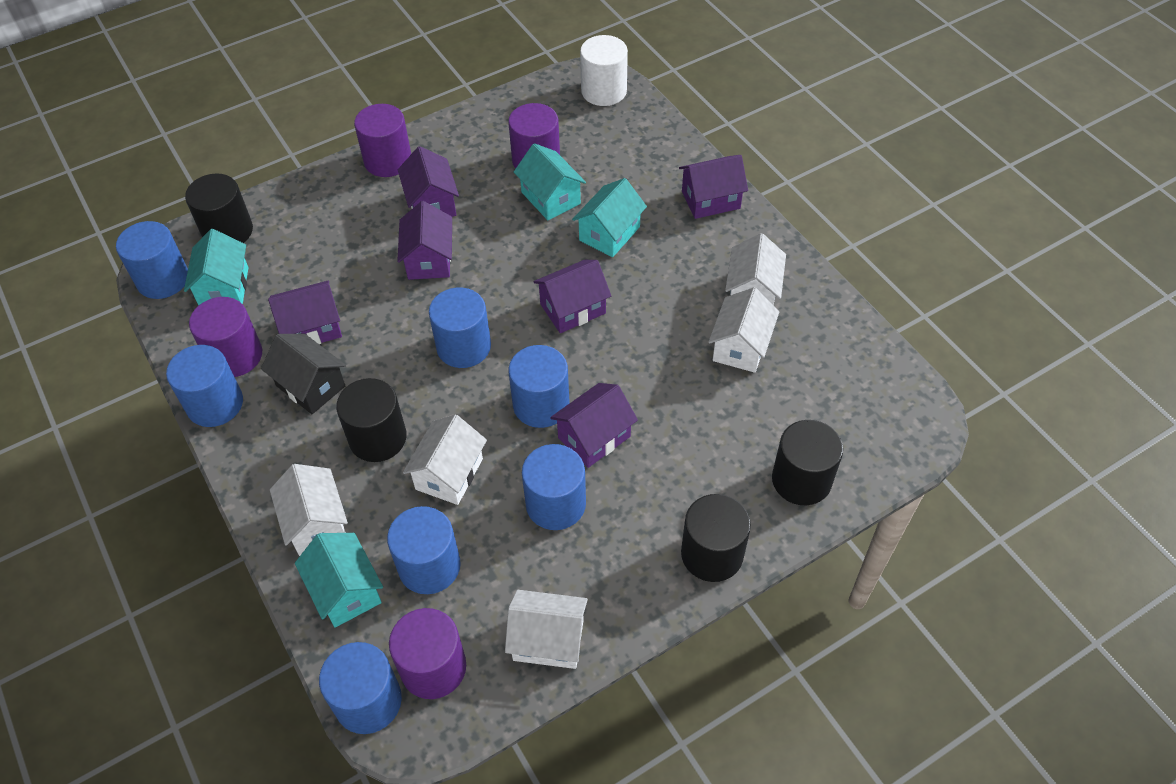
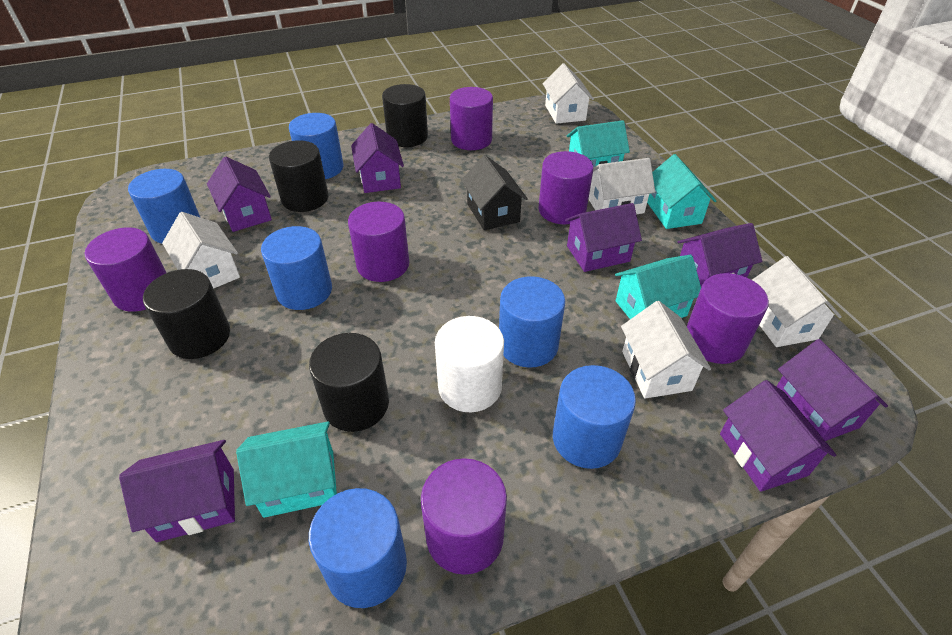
blue cylinder: [116,221,188,299] [166,345,243,427] [319,642,402,734] [387,506,461,594] [429,287,491,368] [509,345,570,428] [522,444,586,530] = 7 -> [128,169,201,244] [261,226,332,310] [289,113,344,179] [309,488,407,608] [499,276,565,368] [553,365,636,469] = 6
purple cylinder: [189,297,262,377] [354,104,411,177] [389,608,466,699] [508,103,560,169] = 4 -> [85,227,167,312] [348,202,409,282] [421,458,507,575] [450,87,493,150] [538,151,593,224] [687,273,769,364] = 6
purple house: [268,280,342,344] [397,201,452,280] [398,146,459,217] [533,260,611,333] [550,383,638,468] [679,155,748,219] = 6 -> [119,440,235,542] [207,156,272,232] [351,123,404,193] [565,203,642,272] [677,223,762,287] [720,380,836,492] [776,339,888,441] = 7

